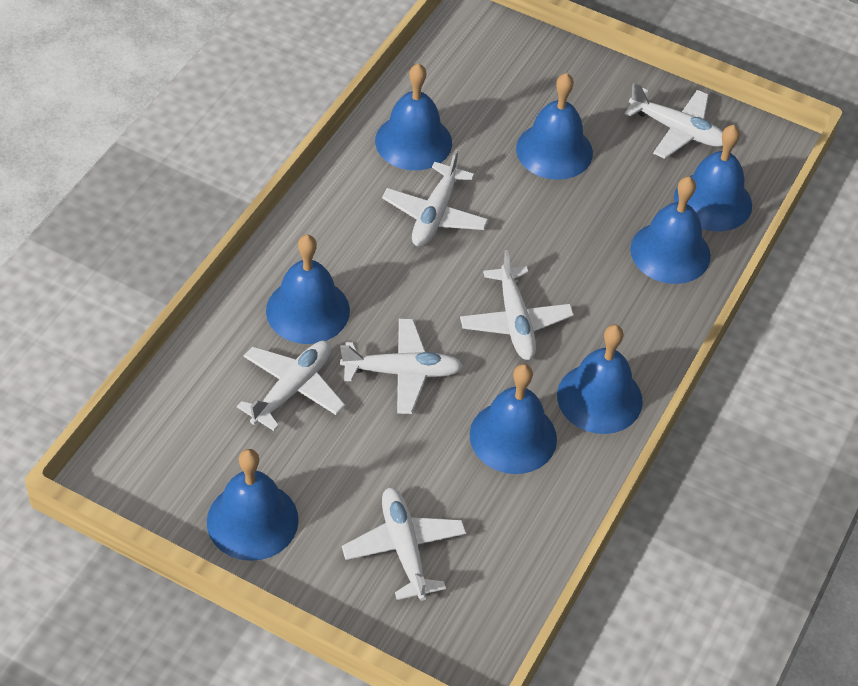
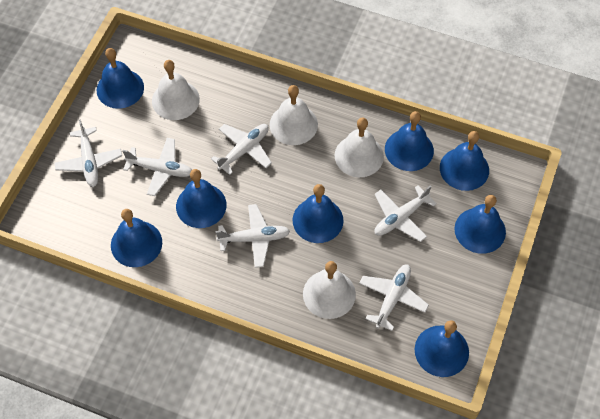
white bell: none = 0 -> [152,60,200,120] [270,85,318,145] [303,261,356,319] [335,117,384,177] = 4

